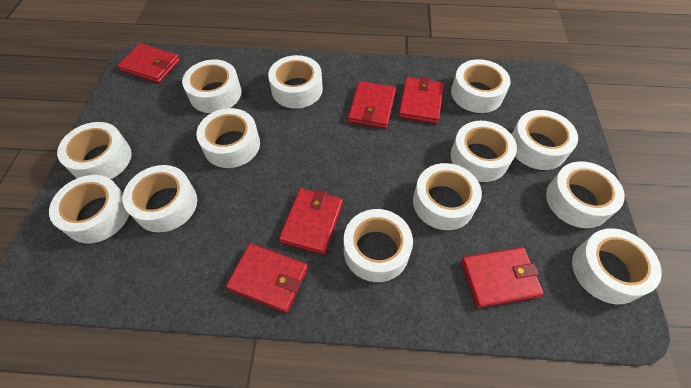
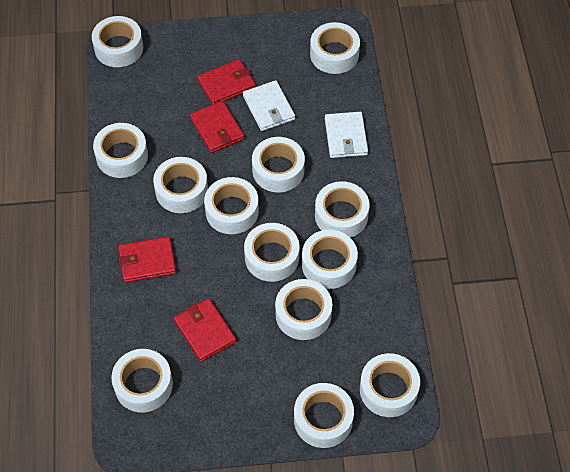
red wallet: [118,43,180,83] [226,243,308,313] [279,188,343,255] [348,81,396,129] [399,77,444,124] [461,247,544,308] = 6 -> [118,236,176,283] [174,298,236,362] [190,101,244,153] [197,59,256,105] = 4
white wallet: none = 0 -> [243,80,295,131] [325,112,368,158] = 2

